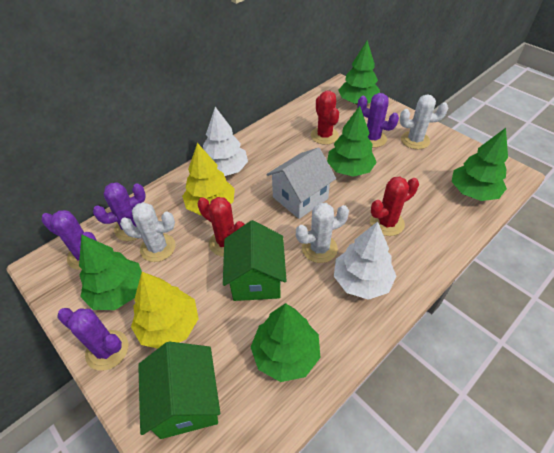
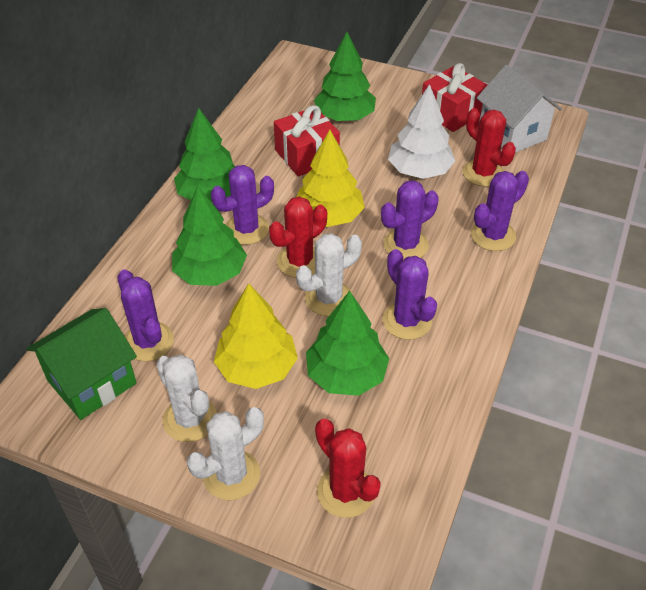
green house: [138,342,220,439] [223,220,287,301] = 2 -> [26,308,137,420] = 1
green tree: [79,235,142,310] [251,303,321,382] [327,106,377,177] [338,40,380,104] [452,128,508,201] = 5 -> [172,186,247,286] [174,108,235,202] [306,291,389,396] [314,32,376,121] = 4
purple cactus: [41,210,97,270] [57,308,128,371] [93,182,146,241] [358,93,399,148] = 4 -> [117,269,174,361] [211,165,274,245] [381,180,439,260] [383,249,437,340] [471,171,529,251] = 5
red gift: none = 0 -> [274,105,340,177] [422,63,487,132] = 2
white tree: [203,107,248,176] [334,221,397,300] = 2 -> [388,84,455,179] = 1

